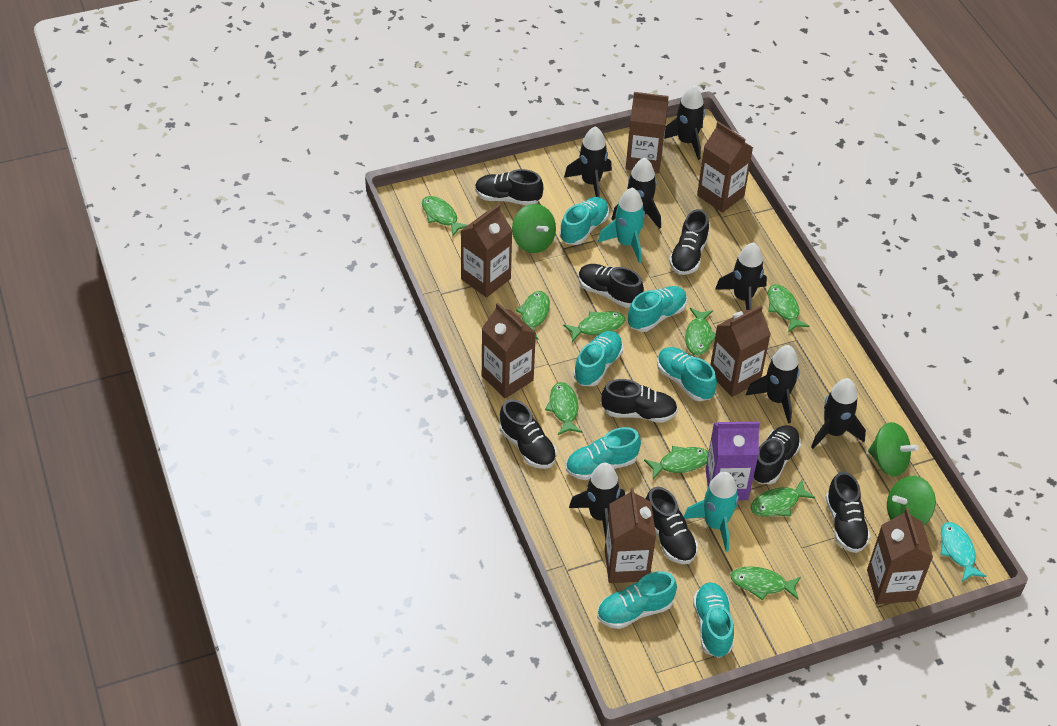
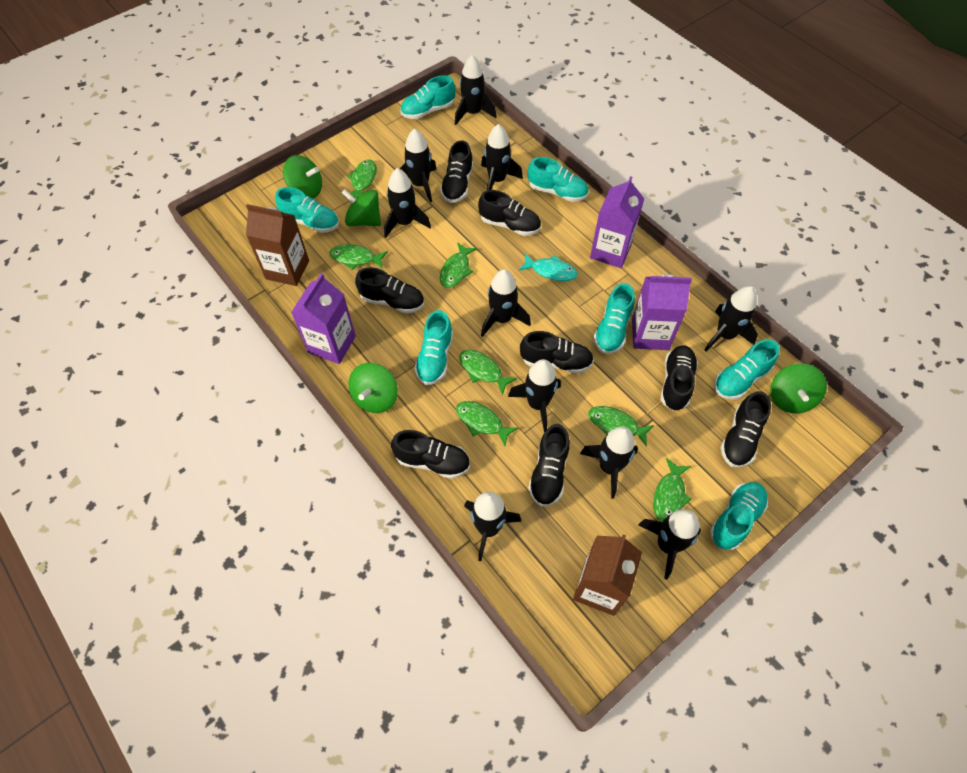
black rocket: [564,126,612,197] [569,463,625,539] [612,158,661,229] [664,85,705,160] [715,242,767,310] [746,345,800,423] [811,378,866,449] = 7 -> [384,168,431,238] [399,128,437,202] [455,55,497,125] [464,492,522,561] [481,124,523,190] [481,269,531,337] [508,359,561,432] [580,427,638,498] [638,509,701,579] [705,286,758,351] = 10
brown carton: [461,204,513,297] [482,303,536,398] [605,487,656,583] [626,92,669,173] [697,121,753,213] [710,305,771,397] [867,508,933,604] = 7 -> [246,204,309,286] [573,534,642,616] = 2
green fish: [422,196,468,236] [516,291,550,340] [545,382,582,435] [563,311,625,342] [644,446,709,479] [685,308,716,356] [730,566,801,601] [750,479,816,517] [768,284,810,332] = 9 -> [330,244,388,270] [345,160,377,198] [440,242,477,288] [456,401,519,446] [459,350,517,395] [588,406,654,446] [653,458,691,522] = 7
green spinning top: [512,204,556,253] [868,422,919,477] [887,476,936,526] = 3 -> [283,155,322,198] [342,189,381,226] [348,363,398,413] [770,363,827,413] = 4
purple carton: [706,422,760,500] = 1 -> [291,273,356,364] [590,176,644,268] [632,274,692,350] = 3
turquoise rocket: [598,187,645,263] [684,471,739,552] = 2 -> none = 0

